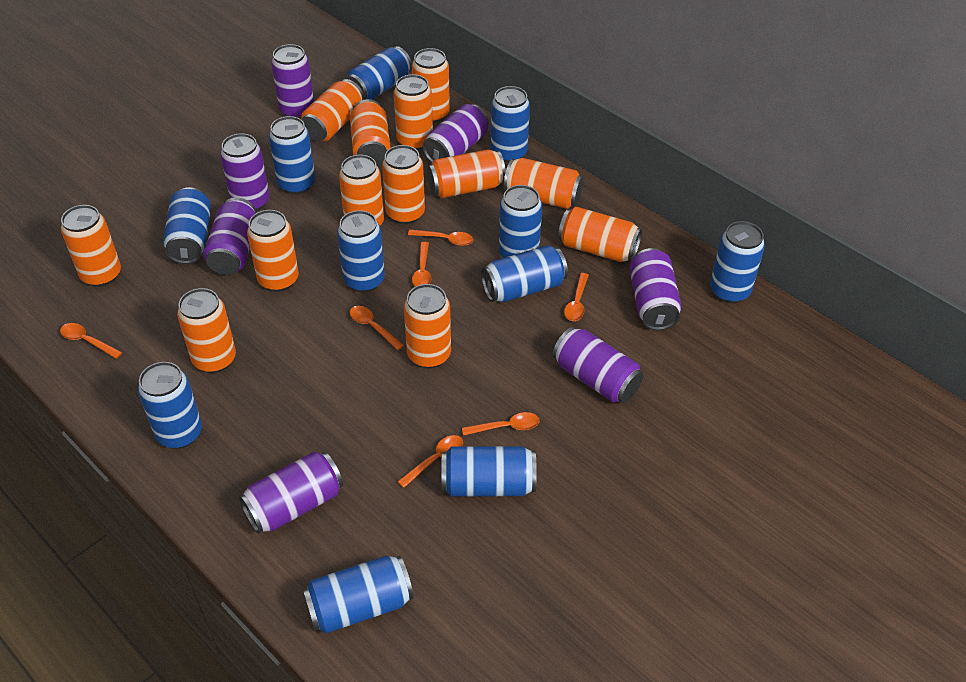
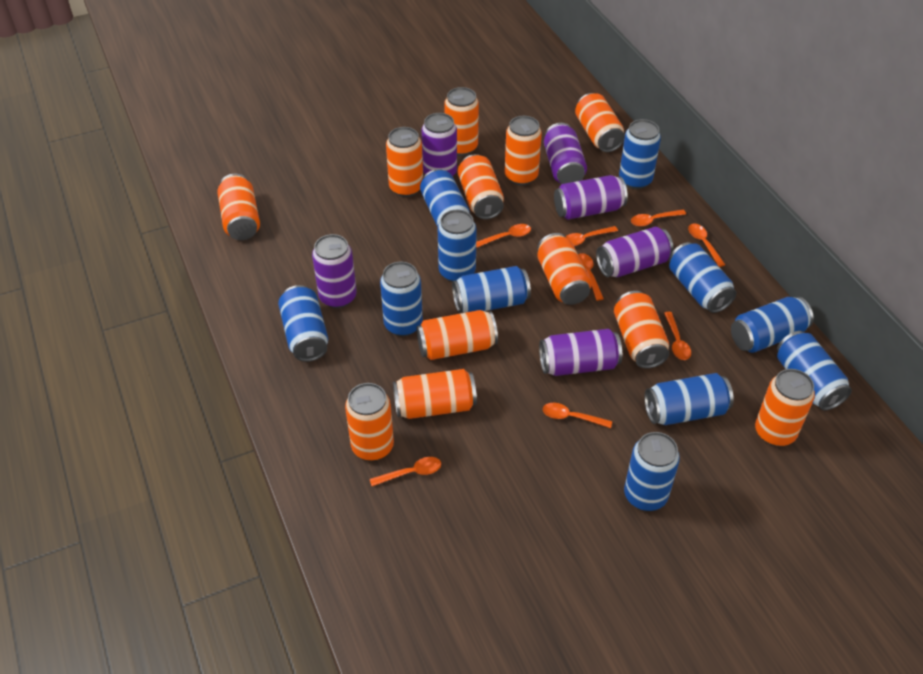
orange can: [61,205,121,287] [177,288,236,373] [247,210,299,292] [301,79,364,142] [339,155,384,225] [350,99,391,166] [382,145,425,224] [394,74,433,150] [404,284,451,368] [412,48,450,123] [427,149,506,198] [504,158,583,209] [558,207,642,262] = 13 -> [217,174,260,240] [345,383,394,461] [386,127,423,197] [393,369,477,419] [417,310,498,360] [444,87,479,156] [458,154,504,219] [505,116,542,185] [537,233,592,305] [575,93,625,152] [614,291,669,368] [755,369,815,446] = 12
orange spoon: [60,323,122,359] [350,306,404,351] [397,435,463,488] [408,229,473,246] [412,242,431,287] [462,412,539,436] [564,273,589,321] = 7 -> [370,457,441,486] [476,224,531,248] [543,403,612,428] [566,226,618,246] [578,253,604,301] [631,209,686,226] [664,312,691,360] [688,223,725,267] = 8
purple can: [204,197,257,275] [220,133,270,211] [239,451,343,534] [271,44,314,119] [423,104,489,163] [553,327,644,403] [629,248,682,330] = 7 -> [312,234,357,308] [422,113,457,176] [539,329,622,376] [544,123,587,184] [554,175,628,220] [596,227,674,277] = 6

